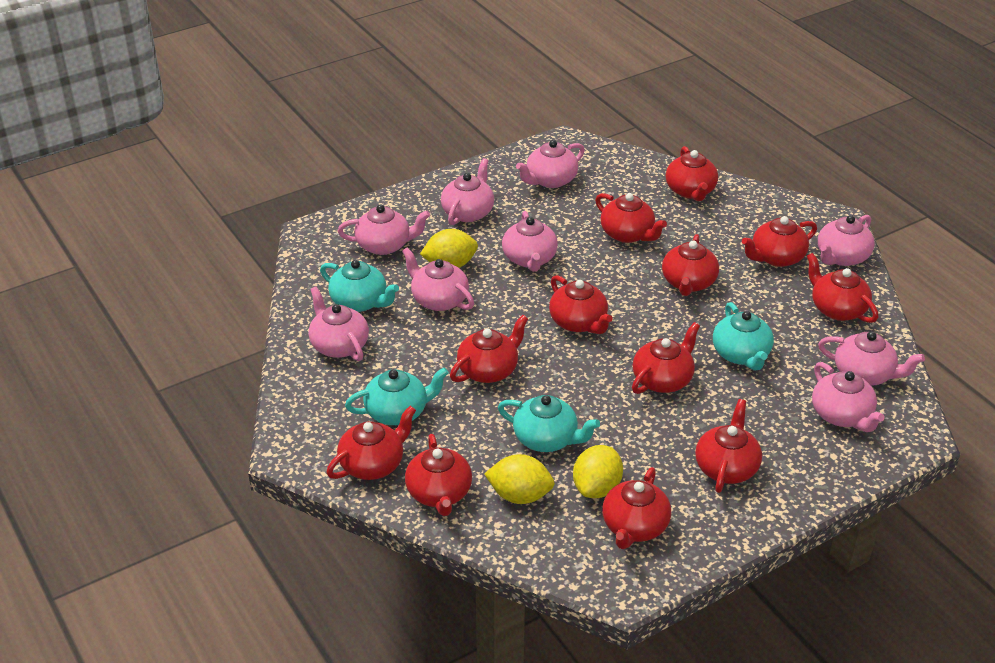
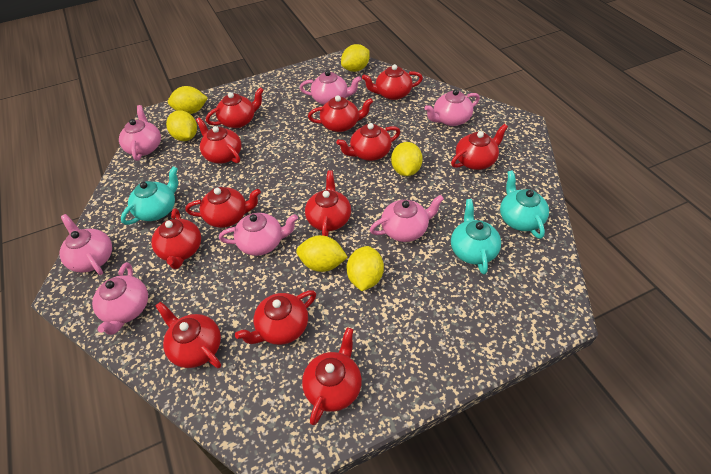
pink teapot: [309,286,369,361] [338,205,430,255] [402,247,474,311] [441,158,494,225] [502,211,558,272] [516,140,585,188] [812,362,885,432] [818,215,875,266] [818,331,925,386] = 9 -> [60,214,112,275] [92,262,148,335] [119,105,161,161] [219,213,298,256] [300,70,361,105] [370,195,444,242] [425,89,480,126] = 7
turquoise teapot: [320,260,399,312] [345,367,449,425] [498,395,600,452] [713,302,774,371] = 4 -> [121,166,178,225] [451,199,501,274] [500,170,549,239] = 3
yellow lemon: [420,229,478,268] [484,454,555,504] [573,445,623,498] = 3 -> [166,110,197,141] [168,86,208,114] [296,235,348,272] [341,44,370,72] [346,246,384,291] [391,142,423,176] = 6

